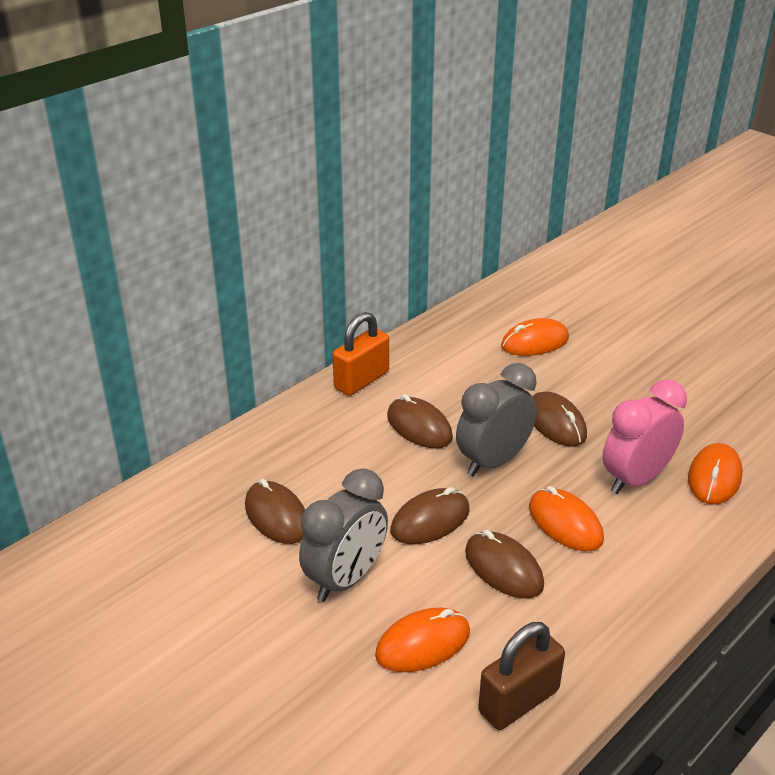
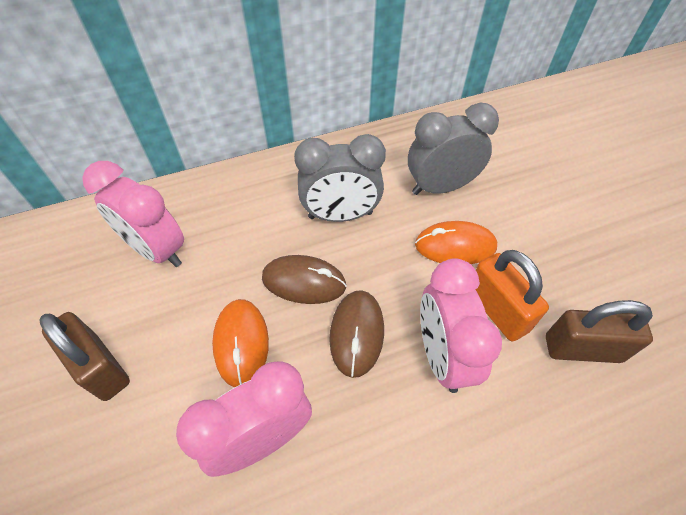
brown mouse: [245,479,305,544] [387,394,453,449] [391,487,470,544] [465,530,544,598] [532,392,587,447] = 5 -> [262,255,347,304] [329,290,384,378] = 2
brown padlock: [478,622,565,730] = 1 -> [39,312,130,401] [546,300,653,363] = 2
orange mouse: [375,607,470,672] [501,318,569,356] [529,486,604,551] [688,443,743,505] = 4 -> [212,299,269,387] [415,221,497,264] = 2
pink clock: [602,379,687,494] = 1 -> [82,161,184,267] [176,361,312,477] [420,258,502,393] = 3

